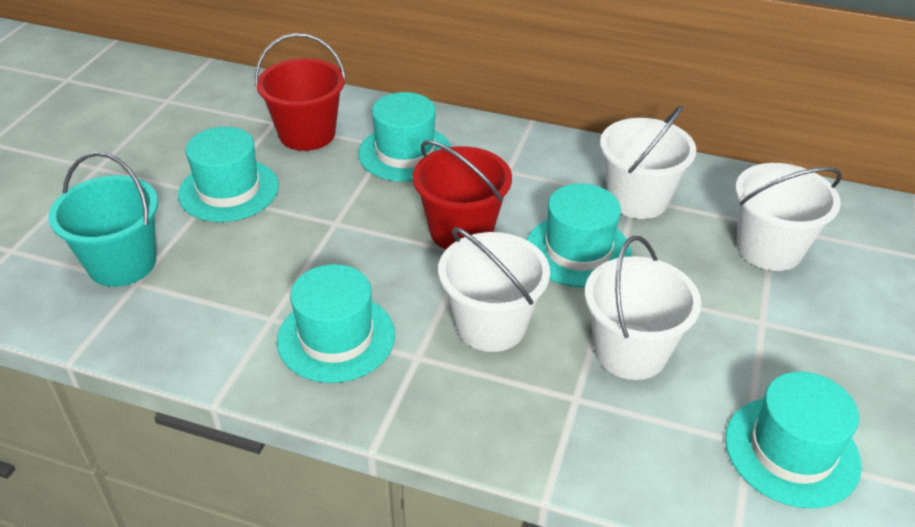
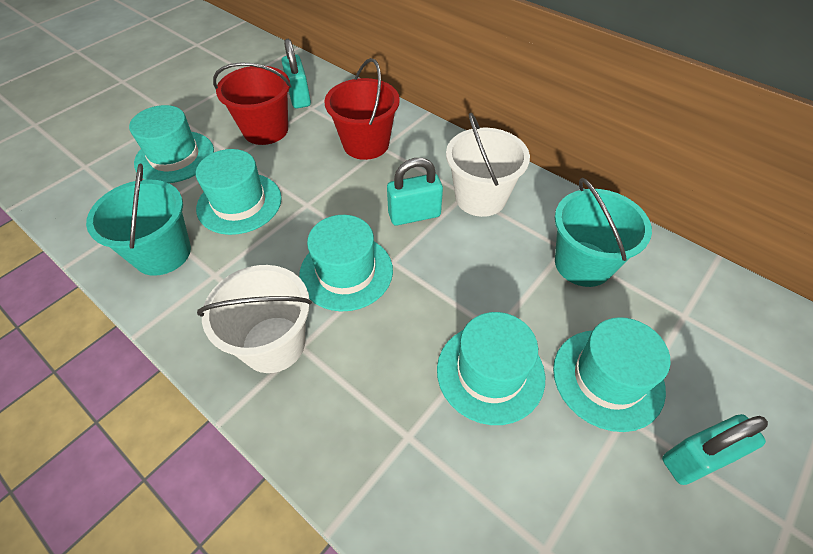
turquoise bucket: [48,152,158,287] = 1 -> [86,164,191,276] [555,178,652,287] = 2
turquoise padlock: none = 0 -> [282,39,311,108] [387,158,443,226] [662,414,768,485] = 3
white bucket: [438,227,550,352] [585,236,701,380] [600,105,696,219] [735,163,842,271] = 4 -> [197,265,312,373] [446,113,530,217] = 2

